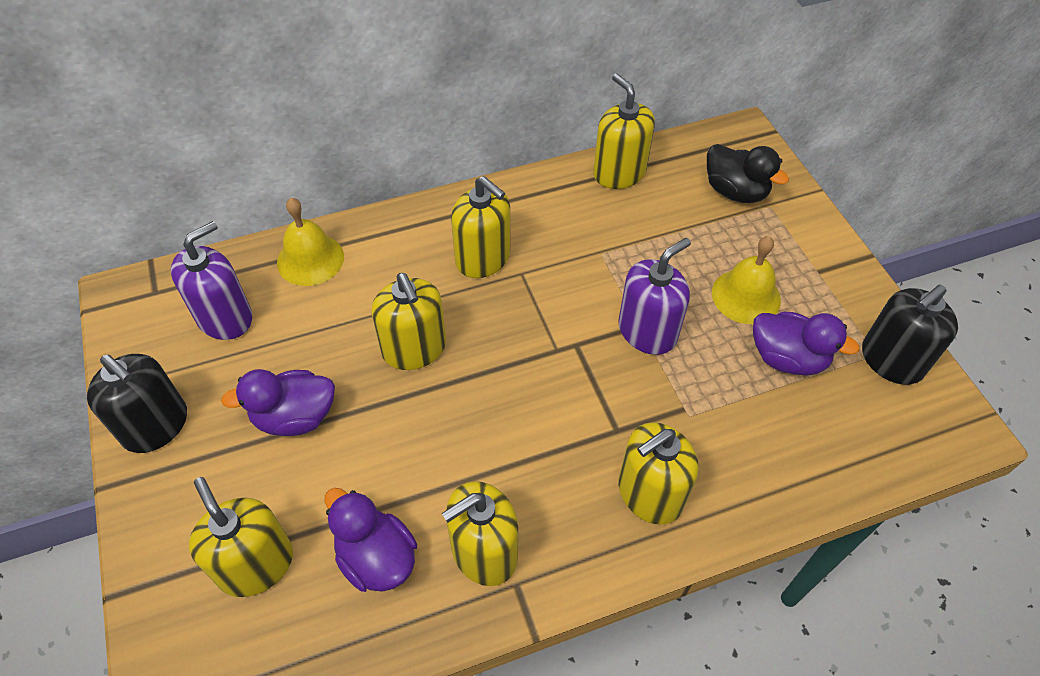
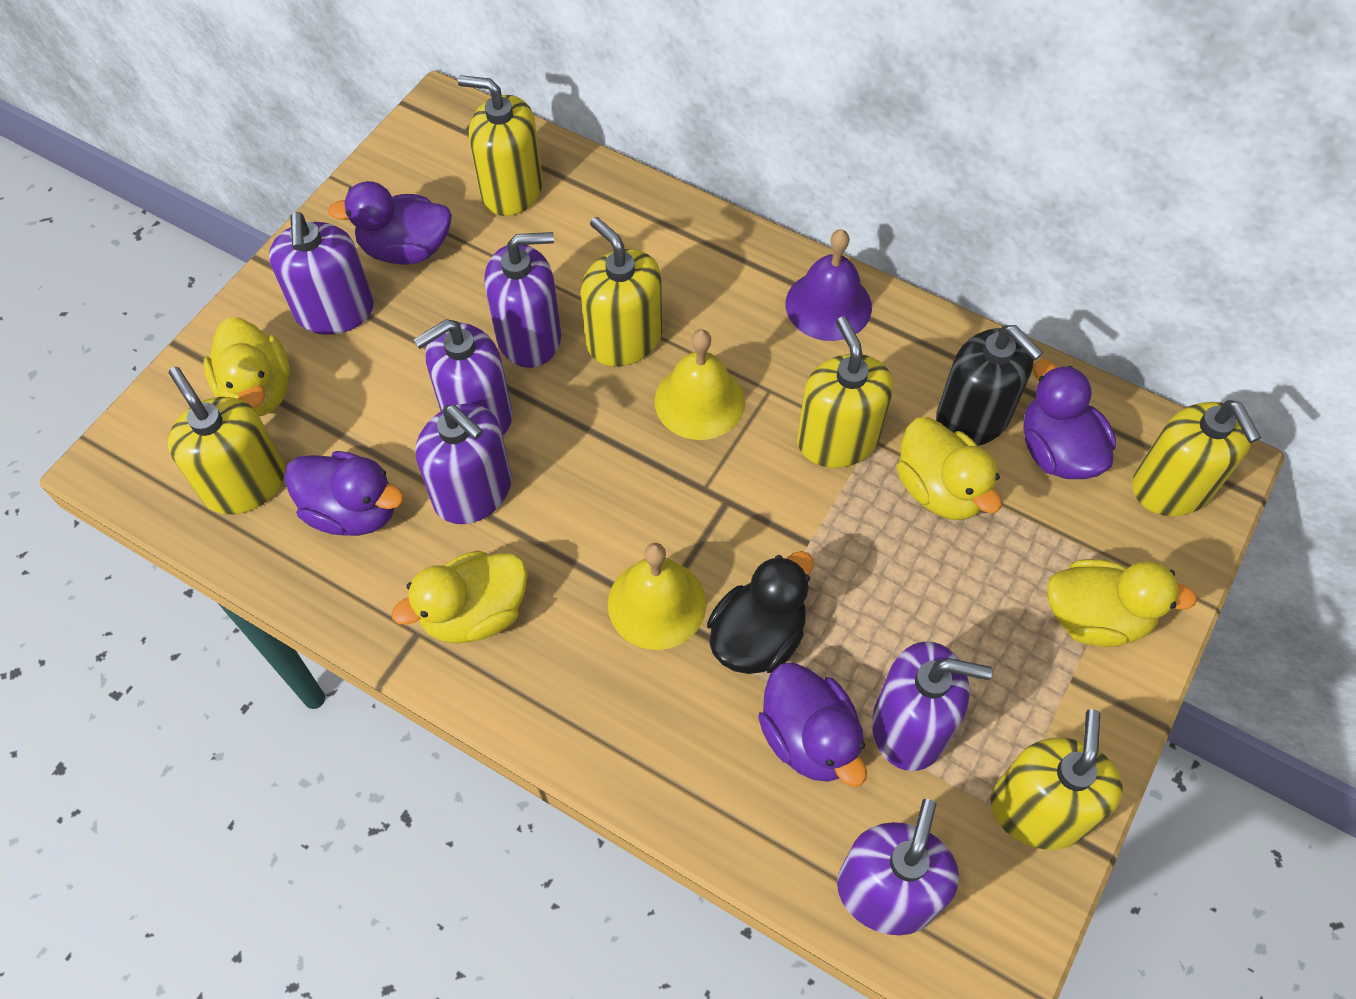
black soap dispenser: [87,354,187,453] [862,284,958,385] = 2 -> [936,325,1043,446] = 1
purple bell: none = 0 -> [786,229,872,341] = 1
purple duck: [221,369,335,436] [325,488,417,592] [753,312,860,376] = 3 -> [284,451,404,536] [328,181,452,264] [758,662,867,787] [1023,360,1116,479] = 4
purple soap dispenser: [171,221,252,340] [618,238,691,355] = 2 -> [269,212,374,335] [413,319,512,437] [416,404,512,524] [484,232,561,368] [837,799,959,935] [872,642,992,771] = 6
yellow duck: none = 0 -> [204,317,290,416] [392,550,528,644] [896,417,1002,520] [1047,559,1197,647] = 4

